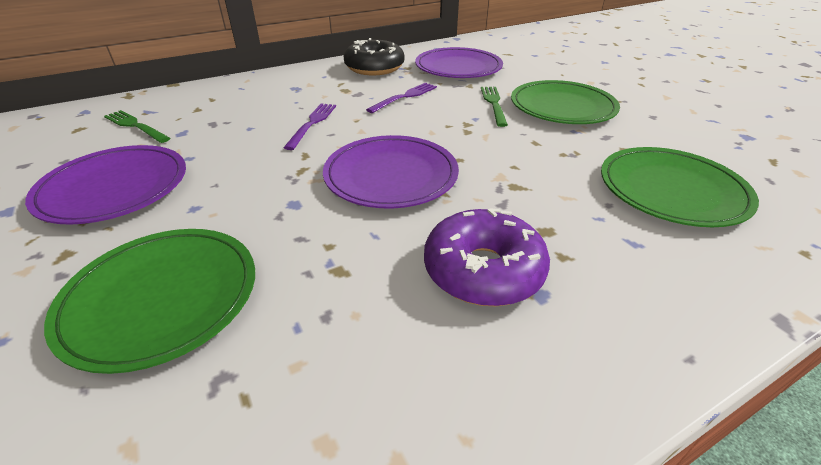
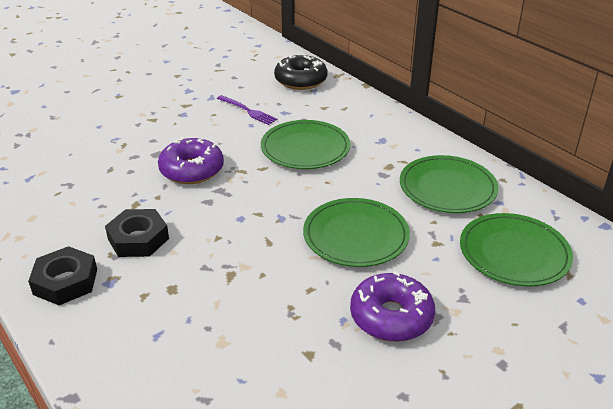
black nut: none = 0 -> [28,246,97,305] [105,209,169,257] = 2
green fork: [104,110,170,143] [481,87,508,127] = 2 -> none = 0
green plate: [44,229,255,374] [511,80,620,124] [601,147,759,227] = 3 -> [261,120,350,169] [303,198,410,267] [400,155,498,213] [460,213,573,287] = 4
purple donut: [424,208,550,306] = 1 -> [158,137,224,184] [350,271,435,342] = 2
purple fork: [284,103,336,150] [366,83,437,113] = 2 -> [217,95,277,125] = 1
purple plate: [25,145,186,225] [323,135,459,209] [415,47,503,78] = 3 -> none = 0

